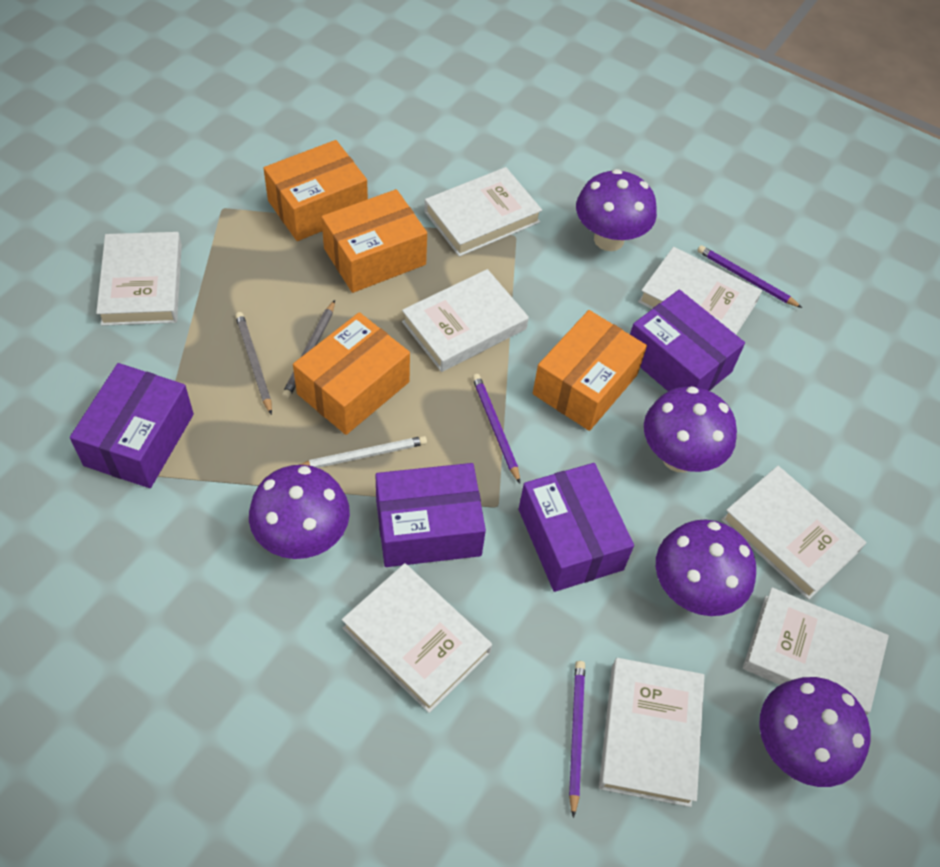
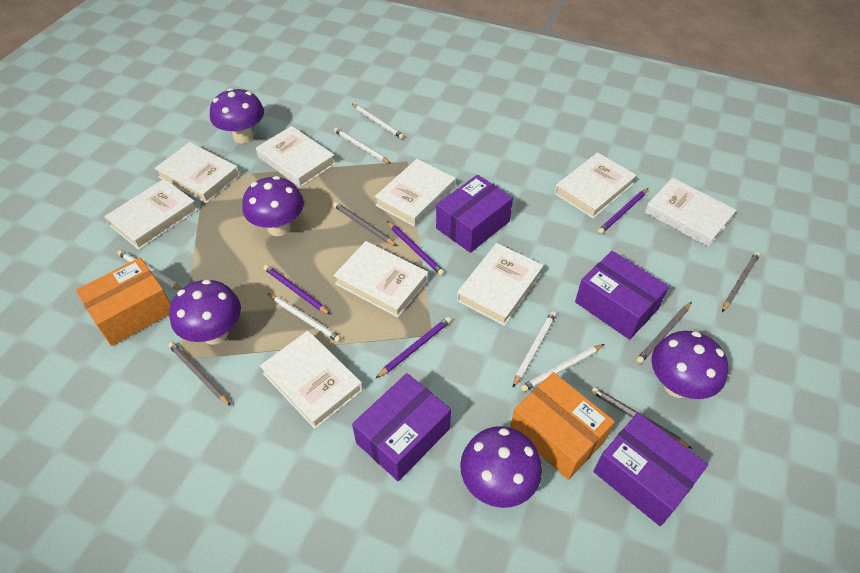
grey pencil: [235,312,272,415] [282,300,335,399] = 2 -> [168,342,231,406] [333,202,397,246] [591,387,692,449] [636,302,692,363] [722,252,760,312] = 5
orange box: [263,140,368,241] [293,312,410,435] [321,189,427,293] [533,310,647,431] = 4 -> [76,257,171,346] [510,372,615,480] = 2
purple pencil: [472,374,520,483] [569,661,585,818] [697,245,802,308] = 3 -> [264,265,331,315] [376,317,451,378] [387,221,445,276] [598,188,648,234] = 4
white book: [96,232,182,326] [342,563,492,713] [402,269,529,372] [424,167,542,257] [599,658,705,807] [638,247,762,334] [721,466,867,600] [743,587,889,715] = 8 -> [104,179,198,250] [154,142,240,203] [256,126,336,187] [260,331,363,429] [333,241,428,318] [375,159,456,227] [457,243,544,326] [554,152,637,218] [645,178,737,247] = 9
white pencil: [299,436,427,468] = 1 -> [117,250,182,290] [267,293,341,342] [334,128,391,164] [352,104,404,139] [513,311,556,387] [521,344,604,392] = 6

